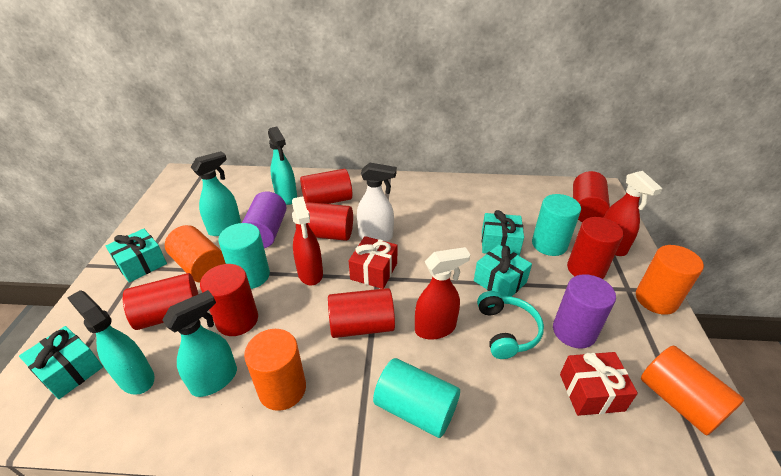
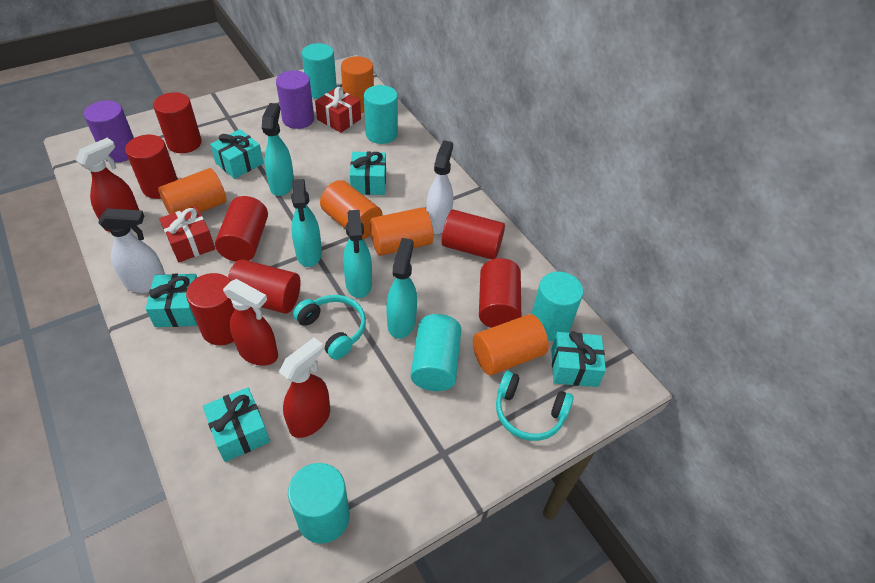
orange cylinder: [165,225,226,283] [244,329,306,411] [636,245,704,315] [641,346,744,435] = 4 -> [158,168,227,215] [320,180,383,239] [341,56,374,113] [370,207,433,256] [473,314,549,375] = 5
turquoise cylinder: [218,223,270,289] [373,358,460,438] [532,194,581,256] = 3 -> [288,463,350,544] [302,43,337,99] [364,85,398,144] [410,314,462,391] [531,272,583,341] = 5
turquoise gift: [19,326,103,399] [106,229,167,283] [474,245,532,297] [482,210,524,256] = 4 -> [146,274,197,327] [203,387,270,462] [210,129,264,179] [350,151,386,195] [551,331,606,387] = 5
turquoise headphones: [477,291,544,359] = 1 -> [293,295,366,360] [496,371,574,441] = 2
white spray bottle: [357,163,397,242] = 1 -> [98,208,166,293] [426,140,453,234] = 2

